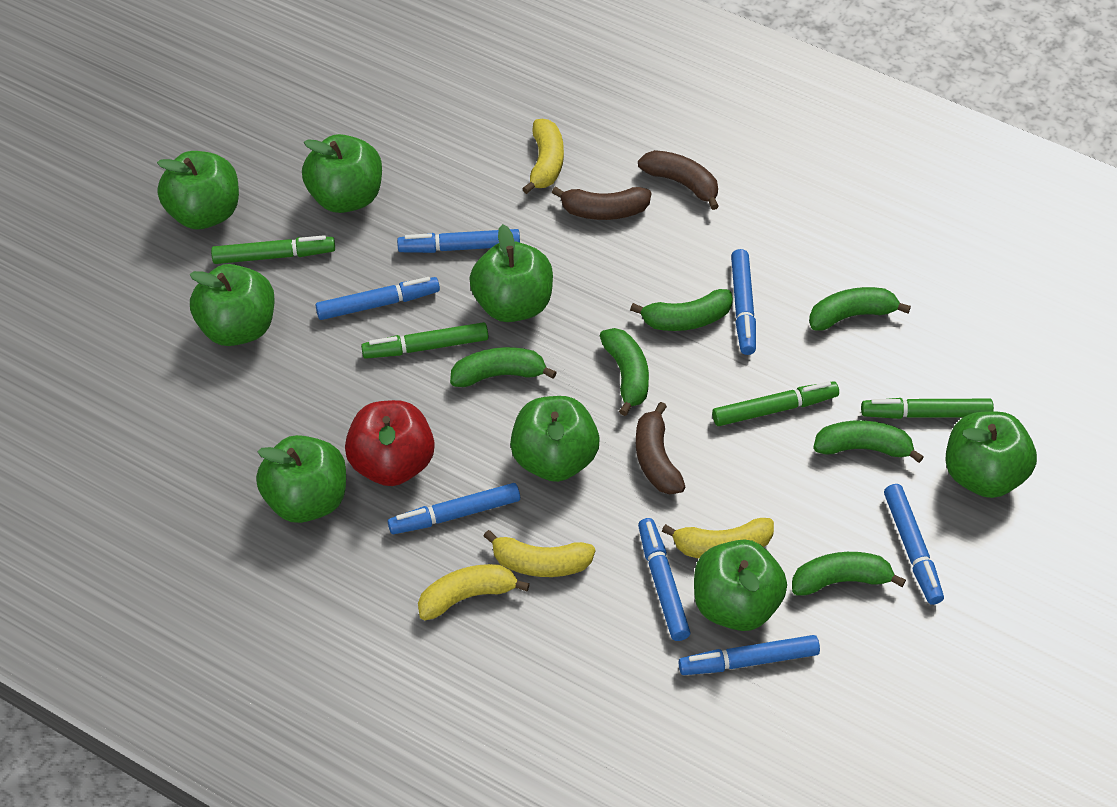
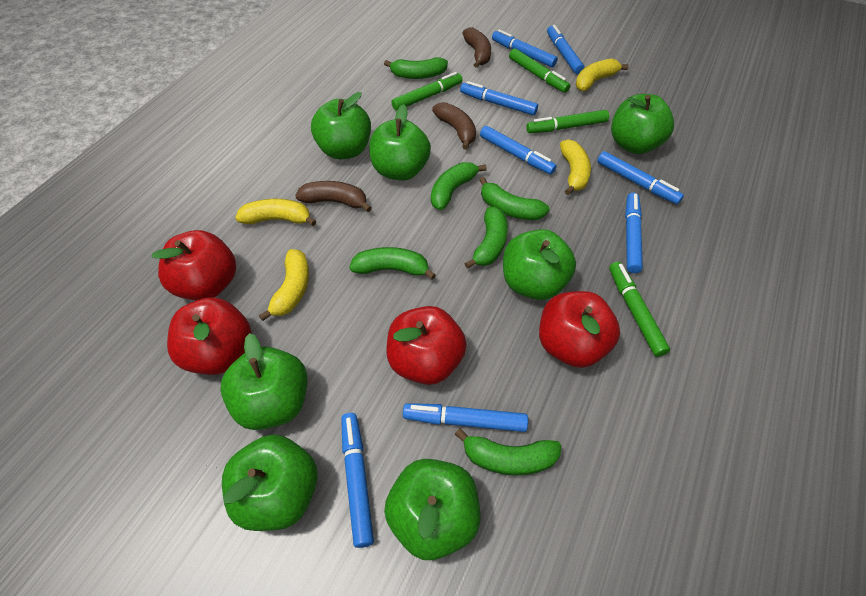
blue marker: [315,277,440,320] [388,483,520,534] [397,229,520,253] [638,518,691,641] [678,635,820,675] [731,249,756,355] [884,484,944,605] = 7 -> [341,413,374,548] [403,403,528,432] [460,81,538,115] [480,126,557,174] [492,29,558,67] [547,25,585,74] [597,151,684,204] [625,193,643,273] = 8
green apple: [157,151,239,229] [190,264,275,346] [256,435,346,523] [302,134,382,213] [469,224,553,322] [510,396,600,482] [694,540,787,631] [945,411,1037,498] = 8 -> [220,333,308,430] [222,435,318,531] [311,92,371,159] [369,104,431,181] [384,459,480,560] [503,229,576,300] [611,94,674,154] = 7
red apple: [345,400,435,486] = 1 -> [151,230,236,301] [167,298,252,375] [386,306,467,385] [539,291,620,368] = 4

